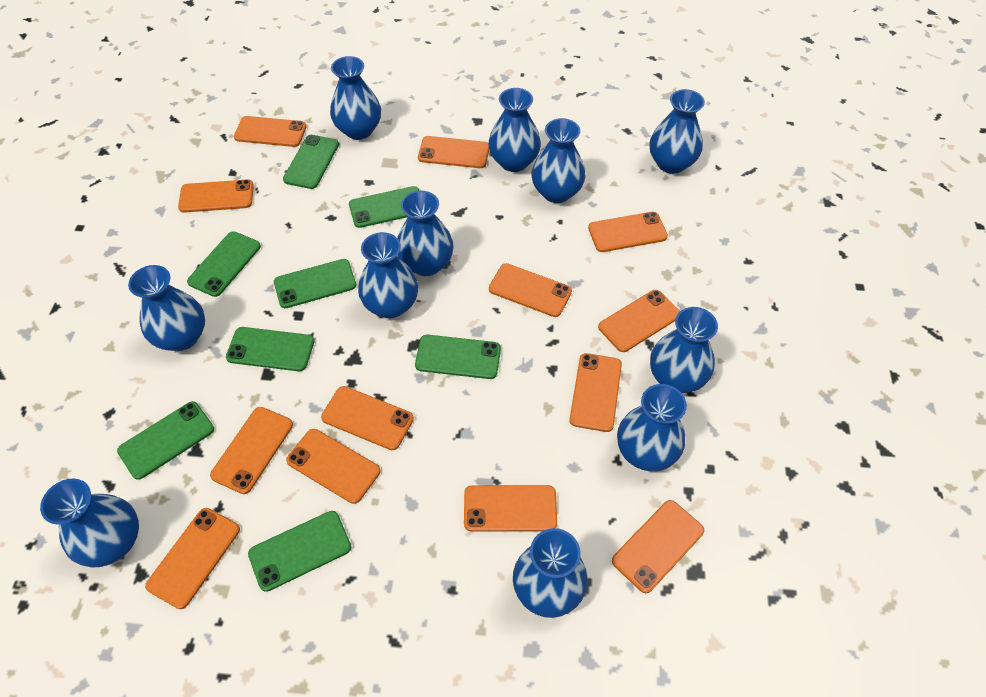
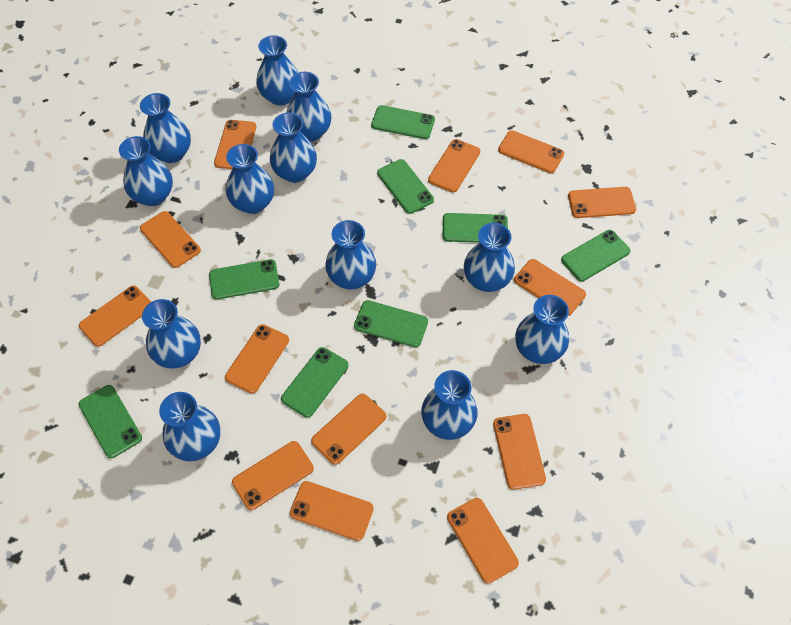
blue vase: [40,479,139,568] [128,265,205,351] [330,56,381,140] [358,232,418,318] [397,191,454,276] [488,88,541,172] [513,528,588,618] [532,118,585,203] [617,384,687,471] [650,89,705,174] [650,307,718,393] = 11 -> [119,136,173,206] [140,93,191,163] [142,299,201,368] [159,392,220,461] [226,144,274,214] [256,35,299,106] [270,113,317,183] [286,72,331,142] [325,220,376,290] [421,370,478,440] [464,223,515,292] [515,295,569,364] = 12

